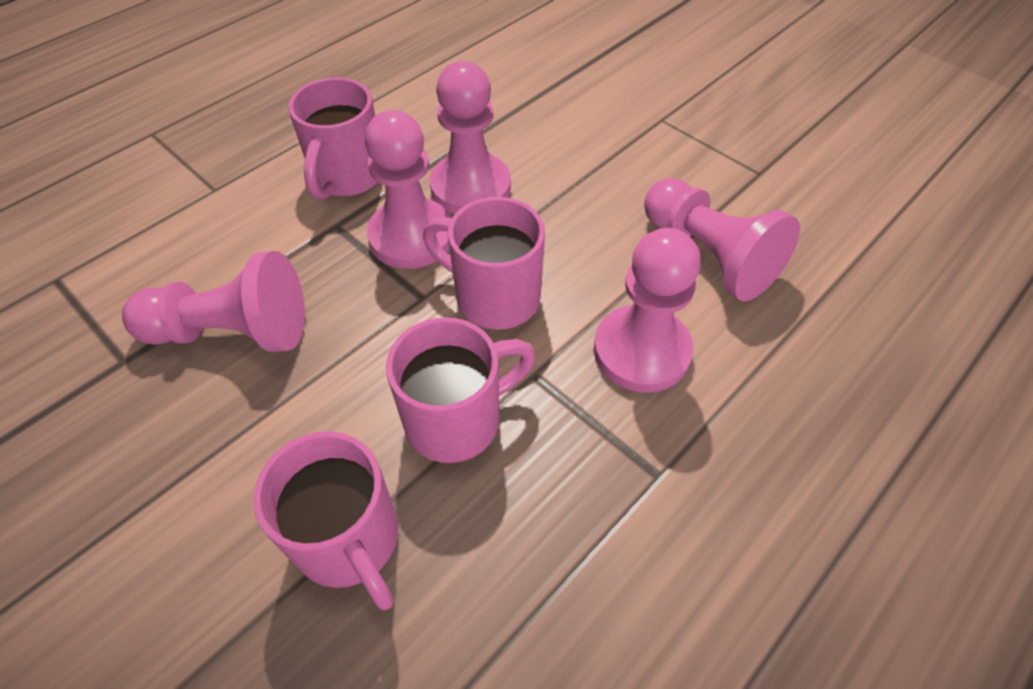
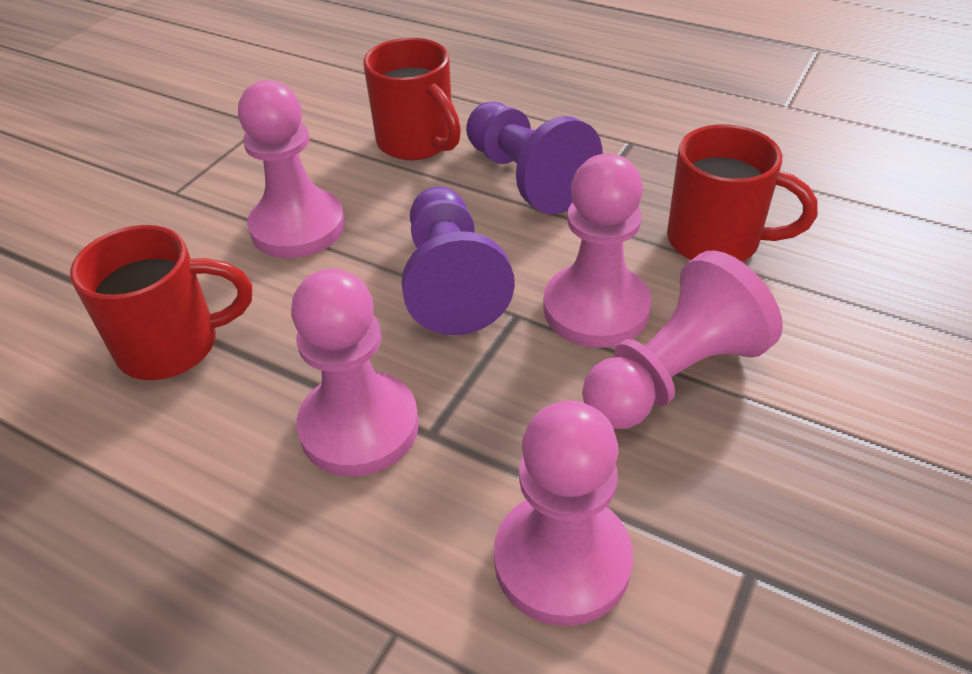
pink mug: [253,431,399,610] [288,77,378,200] [386,317,536,463] [423,197,545,330] = 4 -> none = 0
purple pawn: none = 0 -> [401,186,515,335] [466,102,603,214] = 2
red mug: none = 0 -> [70,225,252,380] [363,38,461,160] [667,124,818,262] = 3

